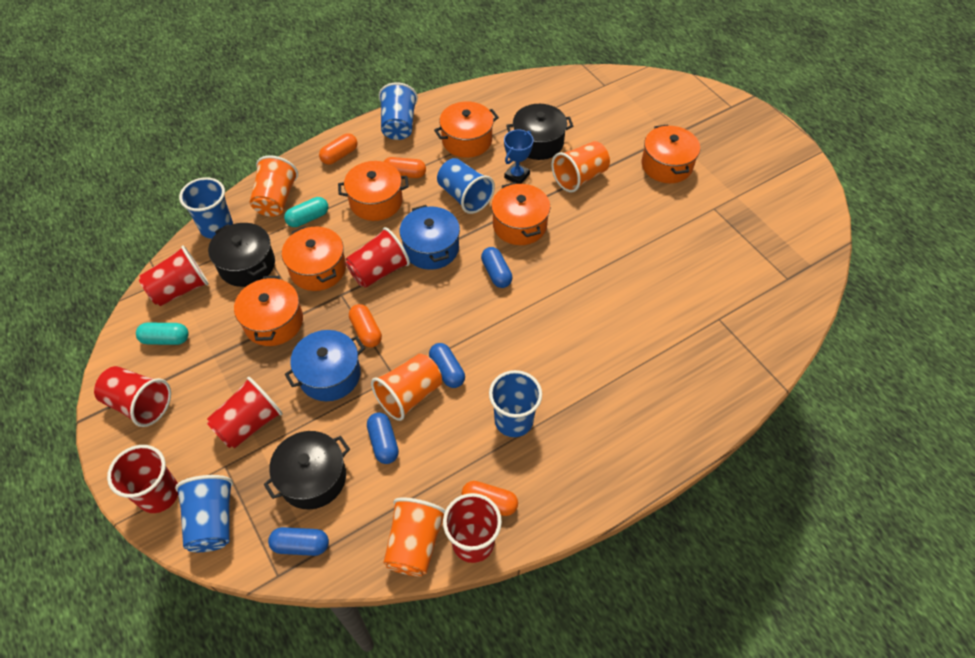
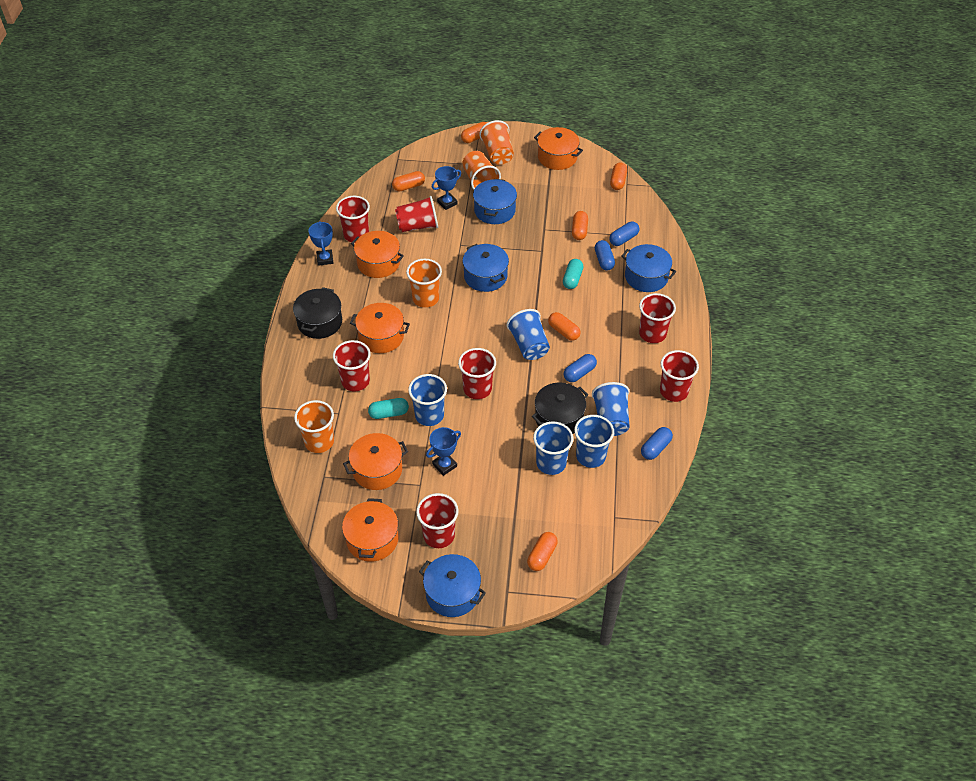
black pot: [208,223,275,287] [263,431,350,509] [506,104,573,160] = 3 -> [293,287,342,339] [532,383,588,434] = 2
blue pot: [284,330,365,401] [400,205,460,270] = 2 -> [419,554,486,617] [462,244,509,292] [473,179,517,224] [621,244,676,292] = 4
blue trophy: [504,130,533,184] = 1 -> [309,221,333,266] [426,427,461,476] [432,166,461,210] = 3
orange capsule: [319,133,357,165] [349,304,382,347] [384,157,426,178] [462,481,518,516] = 4 -> [392,171,425,192] [461,122,487,143] [527,532,558,571] [548,312,580,341] [572,211,588,240] [610,163,627,190] = 6
orange pot: [234,276,303,346] [282,226,346,291] [338,161,409,221] [434,102,499,158] [491,182,550,245] [642,125,700,183] = 6 -> [342,498,398,562] [343,433,408,490] [350,303,410,353] [351,231,404,278] [534,127,583,170] = 5
red cup: [94,366,171,427] [107,445,178,513] [139,246,209,306] [207,377,283,449] [345,227,410,288] [443,493,502,563] = 6 -> [333,340,371,392] [336,196,370,242] [395,196,438,232] [416,493,459,548] [458,348,496,399] [639,293,676,343] [660,350,699,402] = 7

